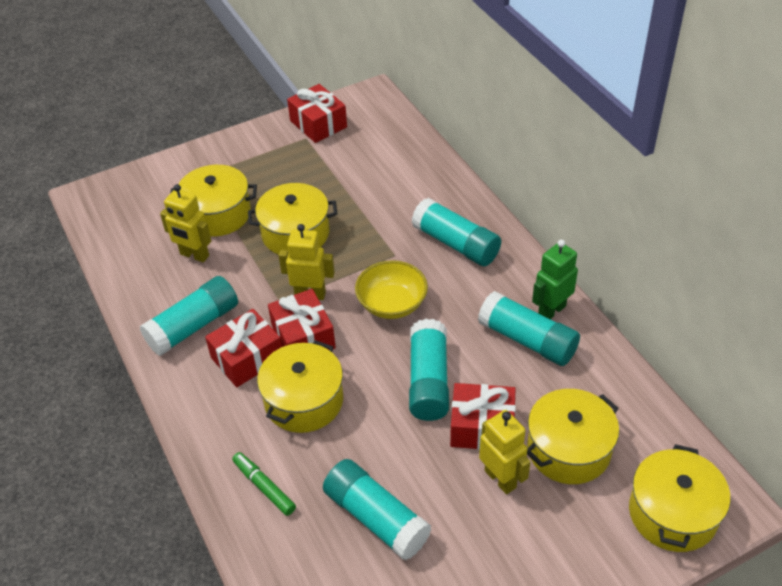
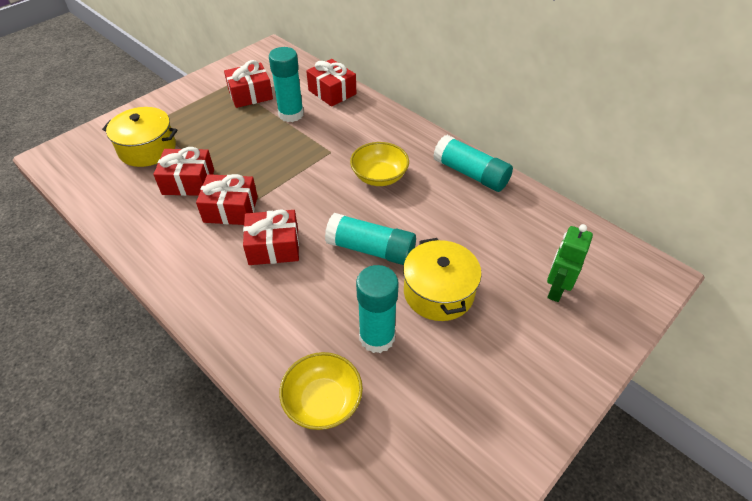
green marker: [232,452,296,516] = 1 -> none = 0
red gift: [205,309,282,387] [268,289,336,350] [287,84,347,143] [450,383,516,450] = 4 -> [153,147,214,196] [196,174,258,225] [224,60,273,108] [243,209,299,265] [306,59,357,107] = 5
turquoise glue stick: [140,276,238,356] [323,459,432,560] [409,319,449,421] [412,198,501,266] [478,291,580,366] = 5 -> [269,47,304,122] [325,213,416,265] [356,265,399,353] [433,135,513,192] = 4
yellow bowl: [355,260,428,319] = 1 -> [279,352,363,430] [350,142,409,186] = 2
yellow pot: [170,165,257,237] [248,183,338,255] [257,340,343,433] [527,389,619,484] [629,444,730,552] = 5 -> [102,107,178,167] [403,238,482,321] = 2
yellow robot: [160,184,211,262] [279,224,335,300] [479,410,530,494] = 3 -> none = 0

